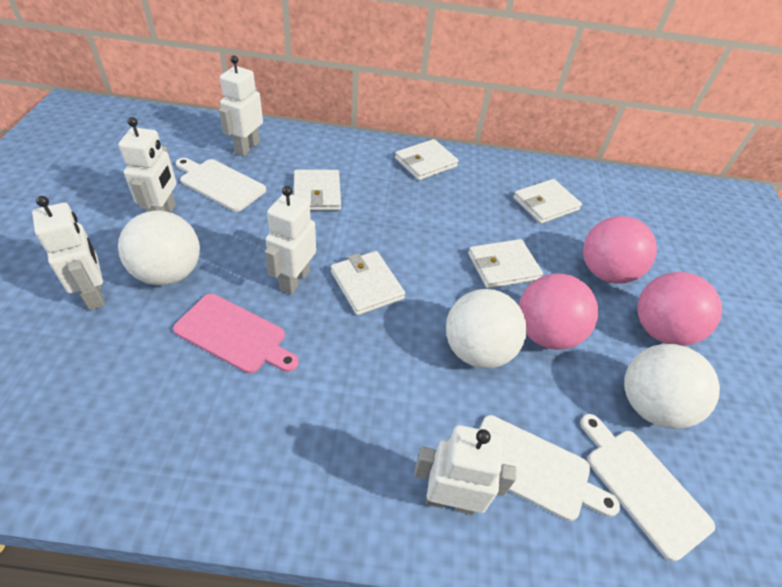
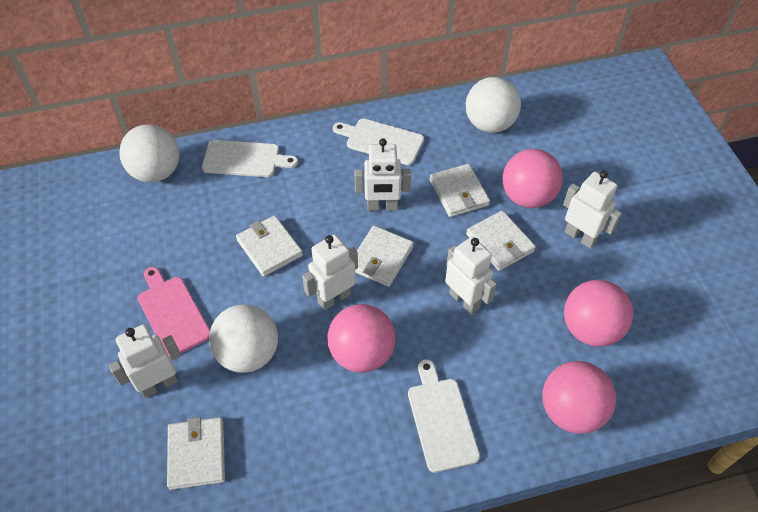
pink ball: [519,273,598,350] [583,216,657,284] [638,272,722,346] = 3 -> [327,304,396,373] [503,149,563,208] [542,361,616,434] [564,280,633,347] = 4

